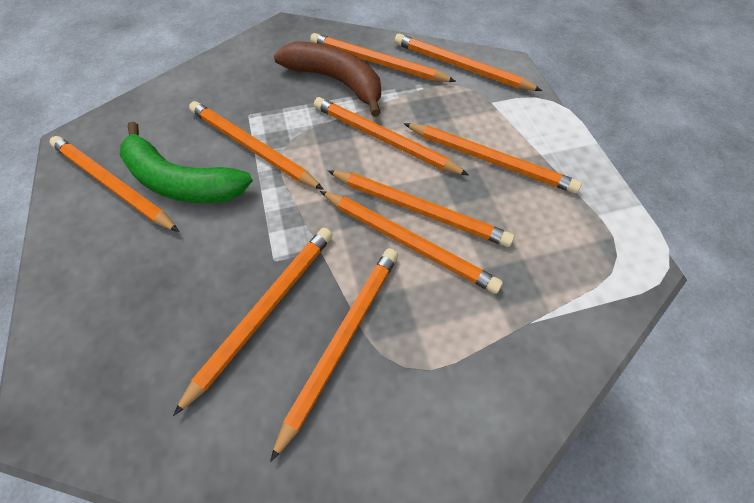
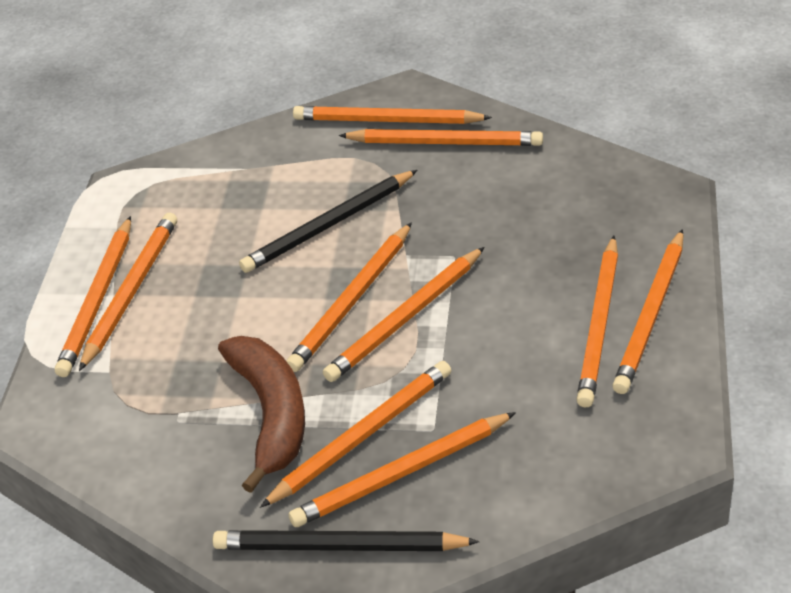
black pencil: none = 0 -> [213,530,479,551] [239,170,417,273] = 2
green banana: [120,121,253,203] = 1 -> none = 0

